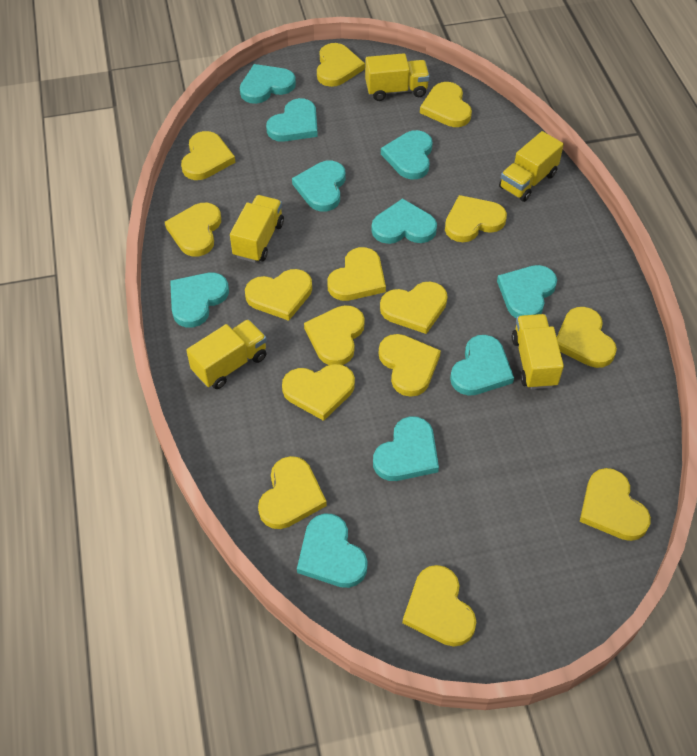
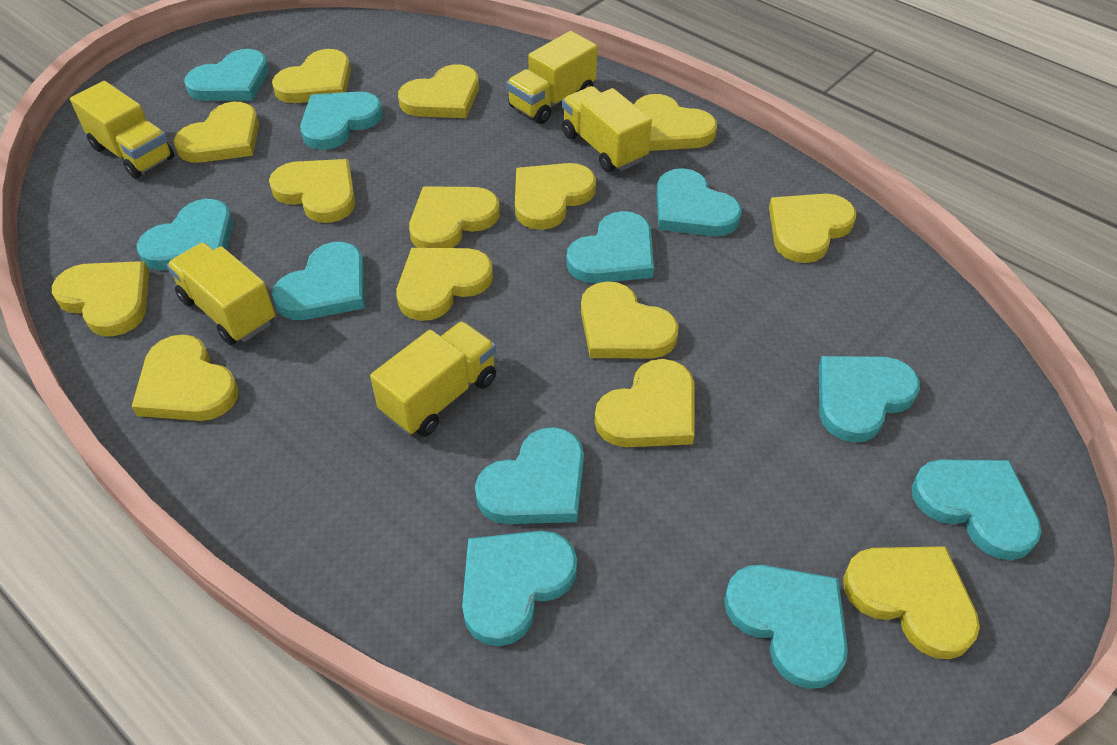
turquoise heart: [170,273,229,328] [240,64,296,104] [266,98,318,142] [292,160,346,211] [297,514,368,588] [371,198,437,244] [373,416,439,481] [381,130,433,179] [450,335,514,396] [497,265,557,318] = 10 -> [137,199,233,270] [184,49,269,101] [272,242,364,320] [300,92,383,150] [462,531,577,646] [475,427,584,524] [566,211,654,283] [657,168,742,236] [724,565,848,689] [819,356,920,442] [912,459,1042,560] = 11
yellow heart: [165,203,221,257] [181,131,236,180] [245,269,312,321] [258,456,327,529] [282,364,355,421] [304,305,365,365] [317,43,365,87] [327,247,386,301] [379,334,441,397] [380,282,448,334] [402,565,476,647] [420,82,472,127] [445,195,507,242] [557,307,617,368] [579,468,651,541] = 15 -> [52,261,149,336] [131,334,239,421] [174,102,259,163] [269,159,355,223] [272,49,351,103] [397,248,493,321] [398,64,479,118] [409,186,500,248] [515,163,596,230] [581,281,679,359] [595,359,694,447] [634,94,717,151] [769,194,856,263] [843,546,980,659] = 14

